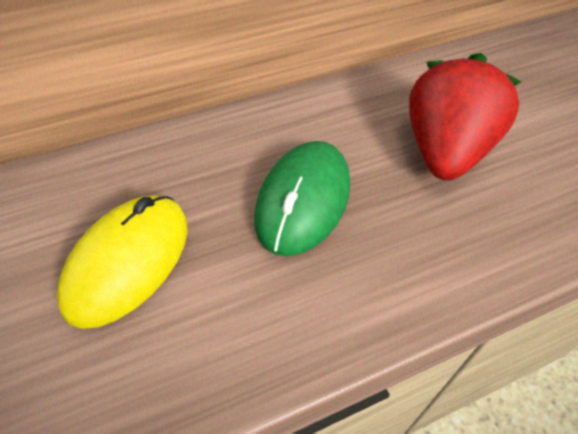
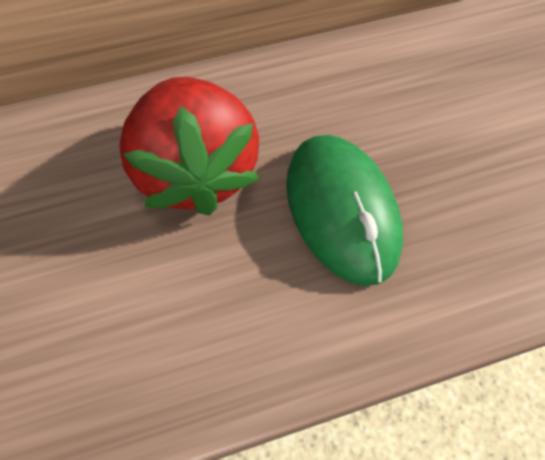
yellow mouse: [57,195,188,329] = 1 -> none = 0

